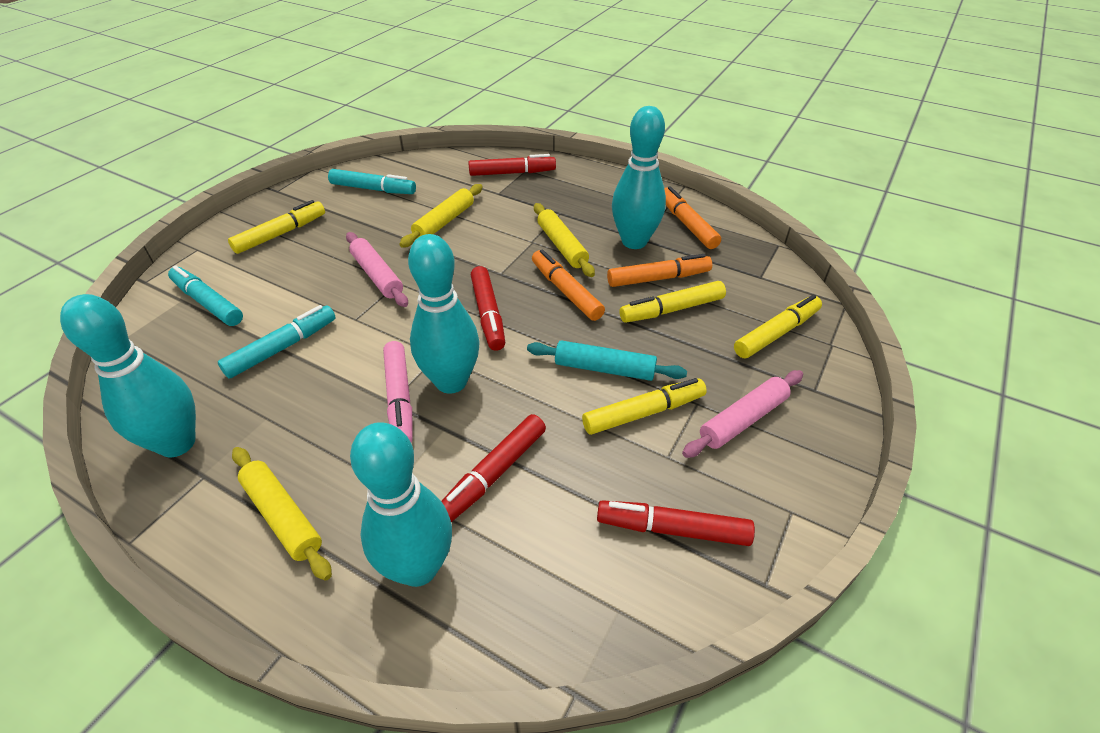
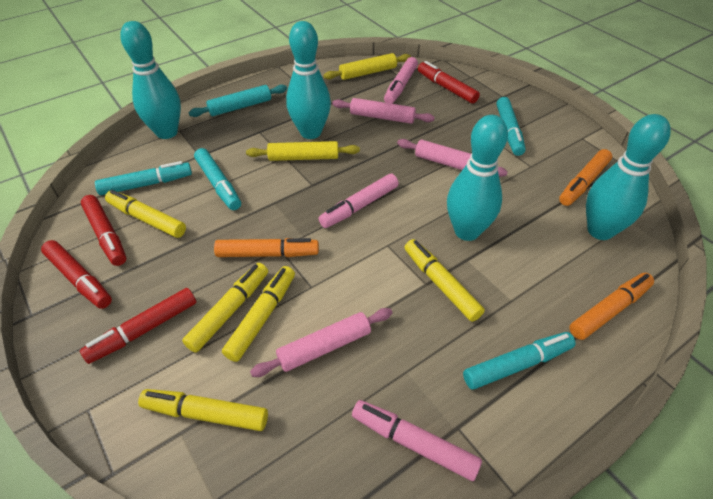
pink marker: [383,341,413,442] = 1 -> [319,174,399,228] [352,400,482,481] [384,57,418,104] = 3
pink rolling pin: [346,232,408,307] [682,370,803,458] = 2 -> [250,308,393,377] [332,98,435,124] [397,139,508,177] = 3
turquoise marker: [168,265,243,326] [218,305,336,379] [328,169,416,194] = 3 -> [95,161,192,195] [194,148,241,210] [463,332,576,390] [497,97,526,156] = 4
yellow marker: [228,200,325,254] [582,378,707,435] [619,281,726,323] [734,295,822,358] = 4 -> [105,190,186,238] [138,389,268,431] [182,263,268,353] [222,266,295,362] [405,239,485,322] = 5
yellow rolling pin: [232,447,332,581] [400,184,482,248] [534,203,595,277] = 3 -> [246,141,360,161] [323,53,411,80] = 2

